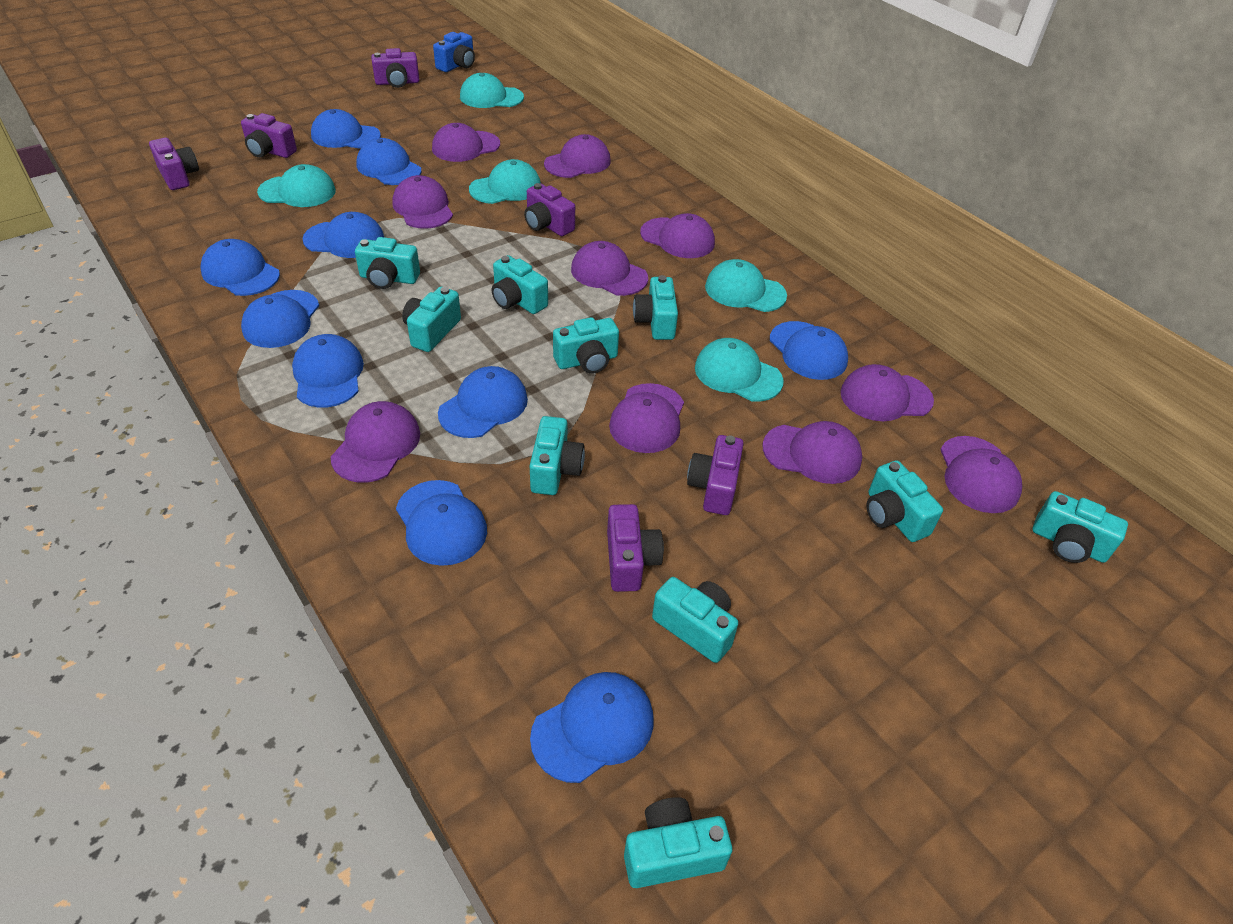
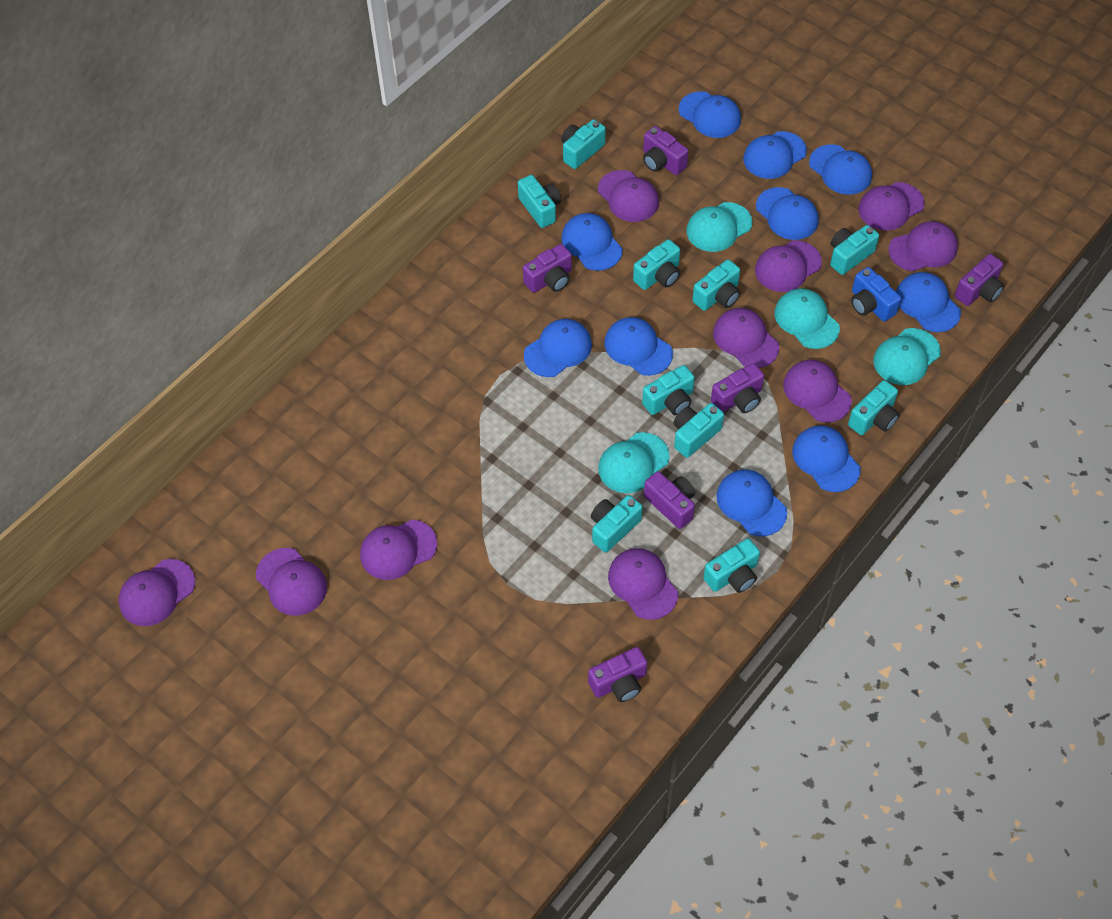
turquoise cap: [257,164,336,207] [460,73,524,108] [469,159,541,204] [695,338,783,402] [705,259,787,312] = 5 -> [598,432,670,493] [687,202,752,252] [775,288,840,349] [873,328,941,385] = 4

